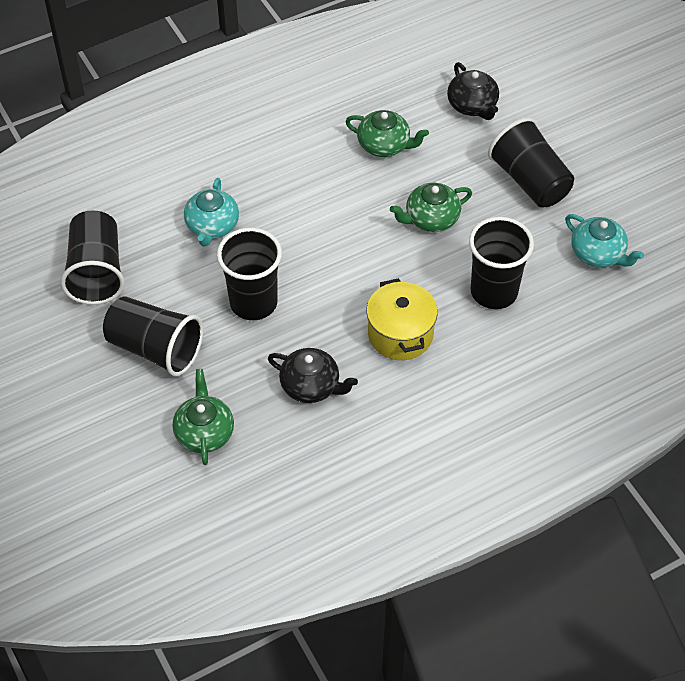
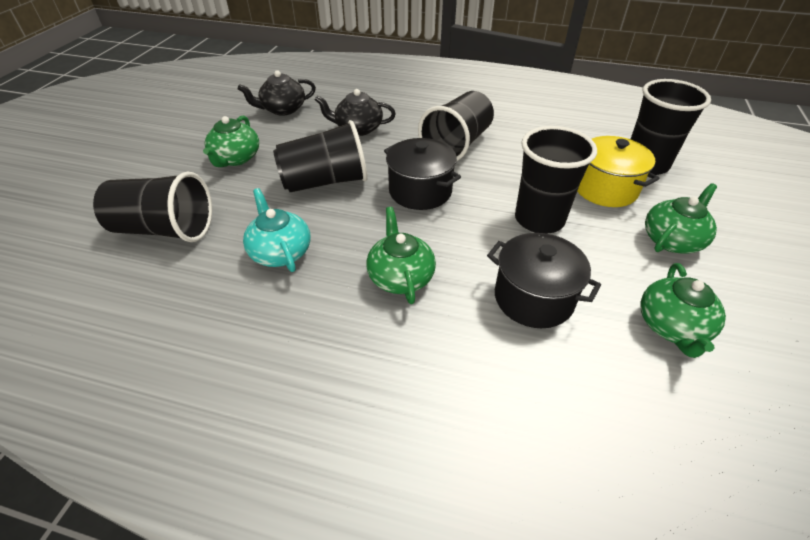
black pot: none = 0 -> [384,138,461,210] [487,233,601,328] = 2
green teapot: [173,369,234,465] [345,110,429,157] [390,183,472,232] = 3 -> [203,116,259,167] [366,207,436,304] [641,263,726,358] [645,183,717,254] = 4
turquoise teapot: [184,178,239,247] [565,214,644,267] = 2 -> [243,188,311,272] = 1

